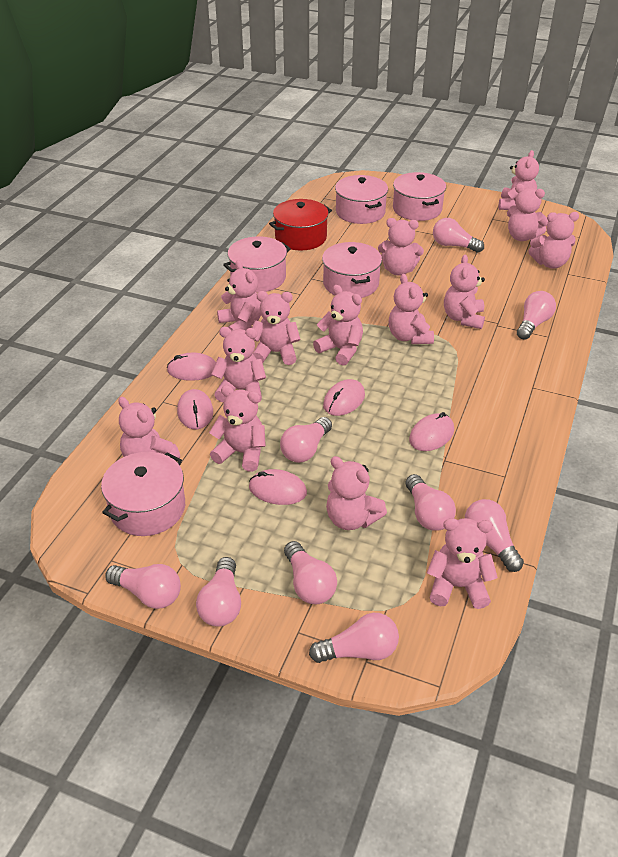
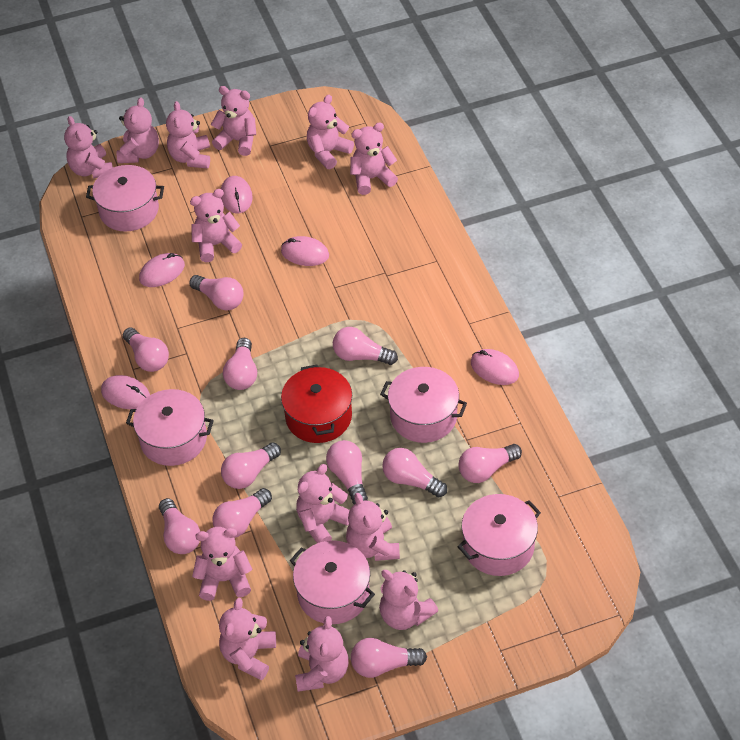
pink light bulb: [105,564,181,609] [196,557,241,627] [280,417,332,463] [284,541,337,604] [309,613,399,663] [405,474,456,531] [433,218,484,253] [465,499,524,572] [517,291,556,340] = 9 -> [123,328,169,372] [159,498,200,554] [189,275,244,310] [212,488,272,538] [221,442,281,489] [223,338,257,390] [326,440,368,505] [333,327,398,365] [351,638,427,678] [382,448,447,497] [458,444,522,483] = 11
pink teddy bear: [118,397,180,458] [209,385,266,472] [211,327,266,403] [217,260,261,331] [252,291,301,365] [313,285,363,366] [326,456,387,530] [378,218,424,276] [389,274,434,344] [427,518,498,609] [444,254,485,329] [499,150,539,210] [507,184,548,241] [529,212,579,268] = 14 -> [64,116,113,178] [117,97,159,163] [166,101,210,169] [190,189,242,262] [192,527,252,601] [211,86,256,156] [219,598,276,681] [295,616,349,692] [296,464,350,543] [307,95,354,169] [346,493,400,561] [350,123,398,195] [379,570,438,630] = 13

